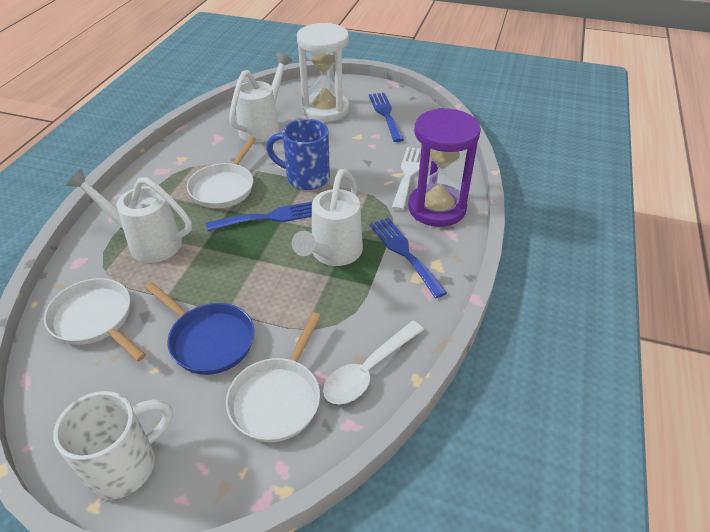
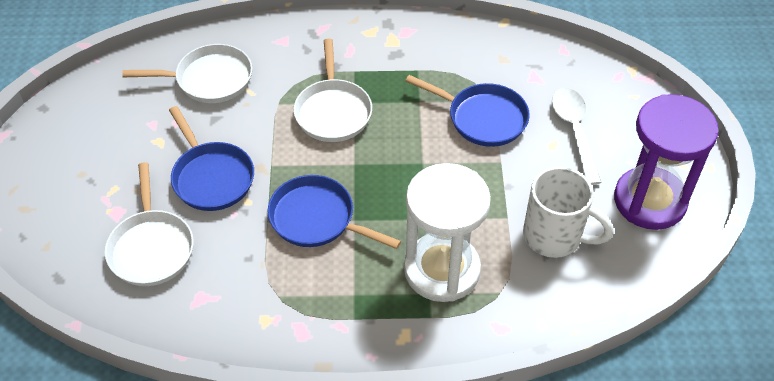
blue fork: [206,202,312,231] [369,93,404,142] [370,218,447,298] = 3 -> none = 0
blue mug: [266,119,330,190] = 1 -> none = 0
blue pan: [145,282,255,375] = 1 -> [169,106,254,211] [268,175,401,249] [405,75,530,147] = 3
white fork: [392,147,421,211] = 1 -> none = 0
white watering can: [66,169,192,263] [229,53,292,143] [292,169,363,266] = 3 -> none = 0

